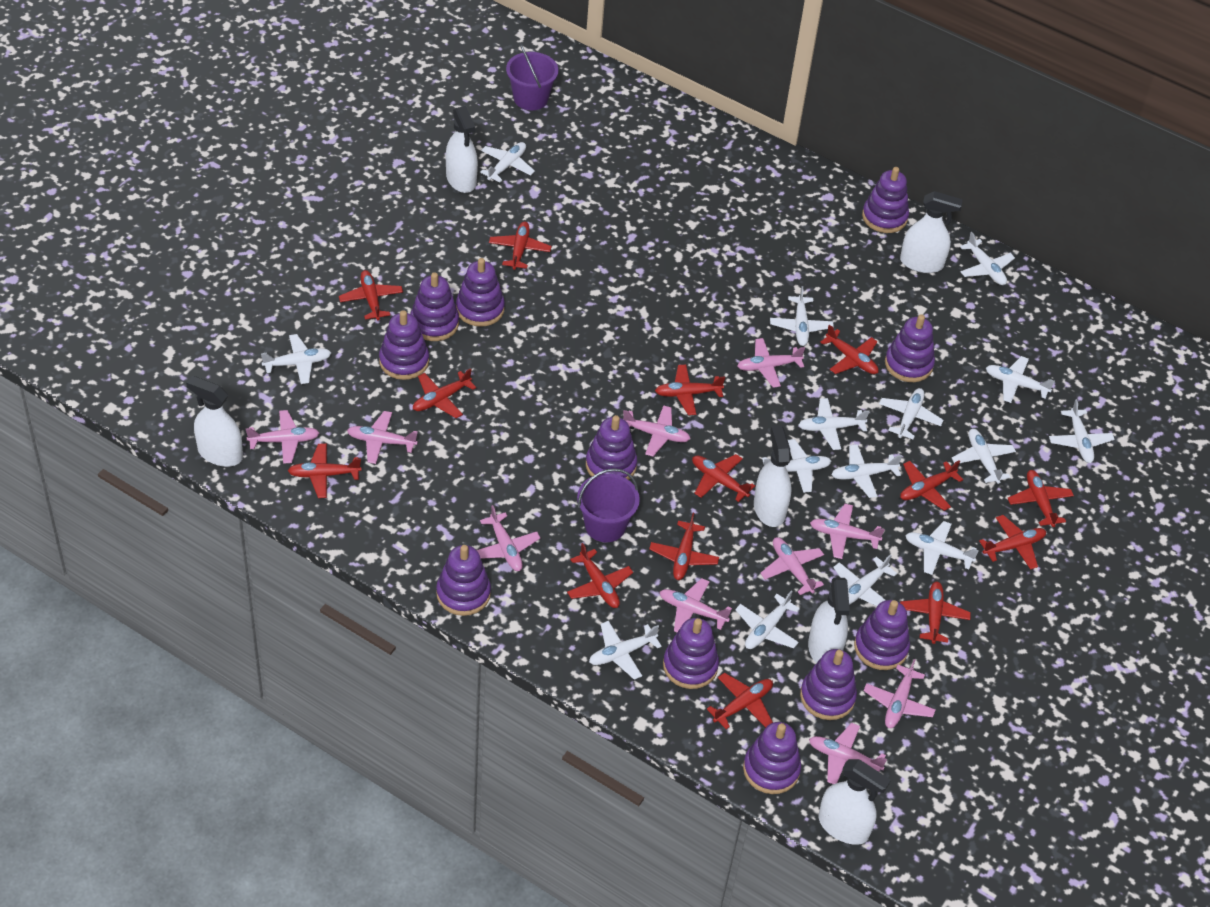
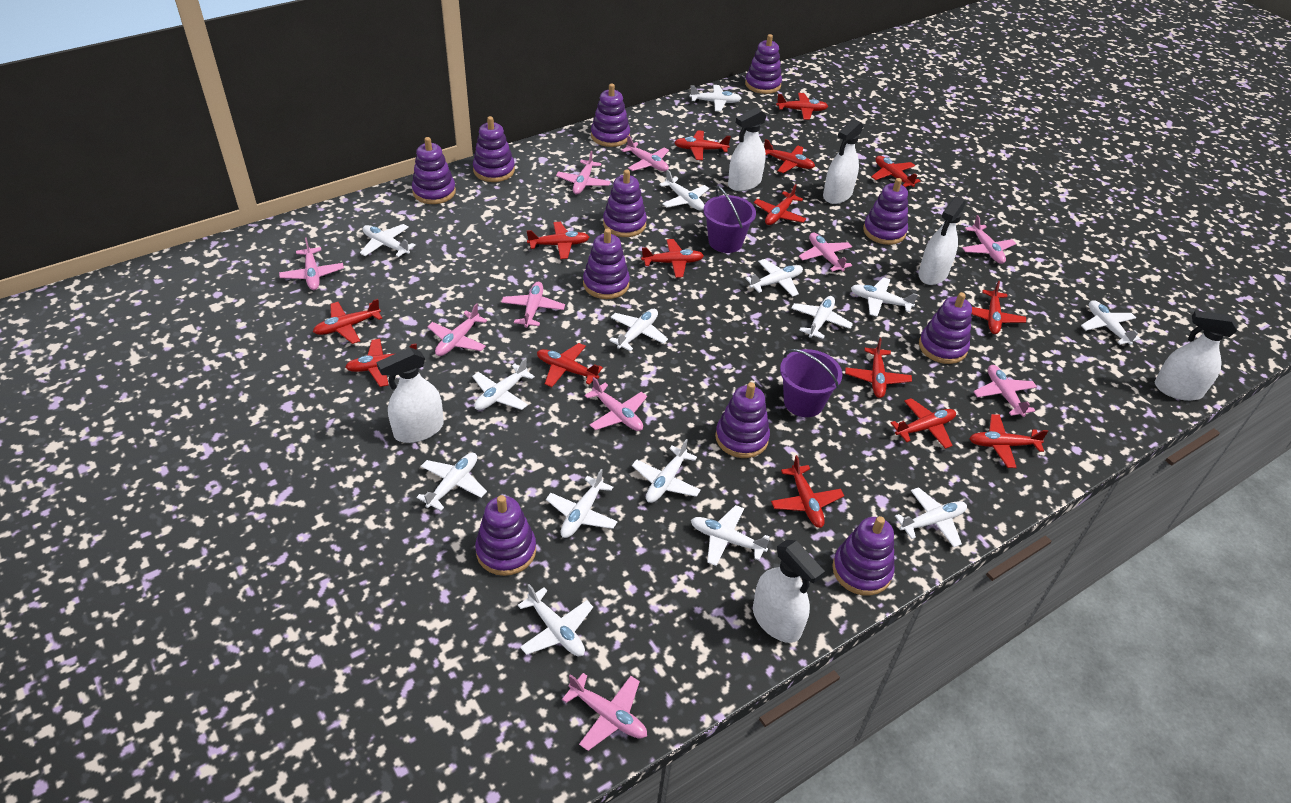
red plane: [288,443,361,498] [339,270,403,320] [413,368,476,418] [489,222,551,270] [567,543,633,608] [649,513,719,580] [655,365,725,415] [692,454,755,502] [707,673,773,729] [821,325,878,374] [900,460,963,511] [900,582,971,644] [979,515,1046,570] [1008,470,1074,527] = 14 -> [313,299,382,344] [345,339,417,387] [526,222,589,259] [537,343,603,387] [641,239,704,278] [674,130,731,160] [754,184,806,225] [764,139,815,173] [771,455,844,528] [776,93,828,120] [845,338,912,398] [871,156,921,188] [891,398,956,449] [969,414,1048,468] [971,281,1026,334] = 15

